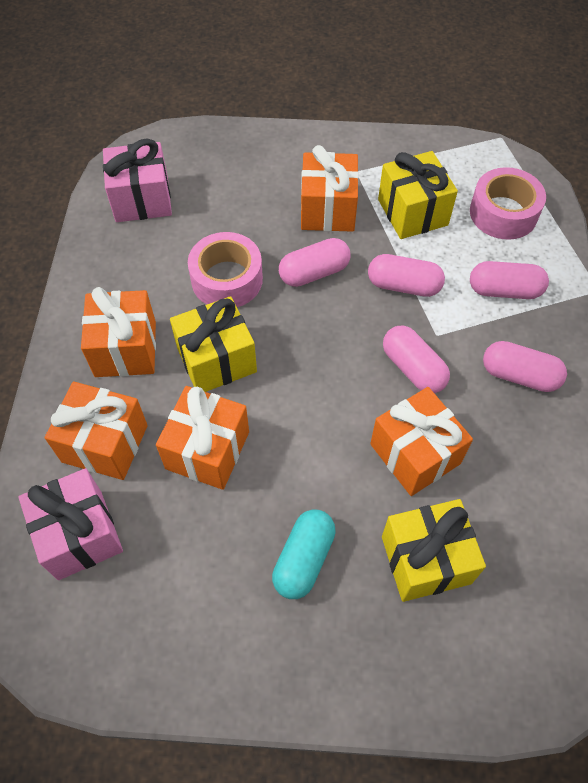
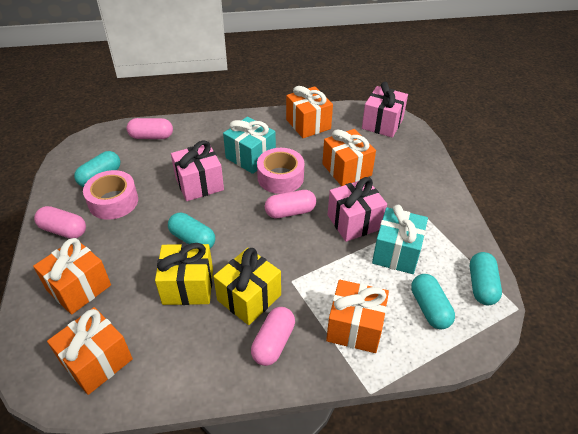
pink capsule: [279,238,350,287] [368,254,445,297] [383,326,450,393] [470,261,549,299] [483,341,567,392] = 5 -> [34,206,86,239] [126,118,173,139] [251,307,295,366] [265,190,316,218] = 4
pink gift: [18,468,123,580] [103,139,172,222] = 2 -> [171,140,224,201] [328,177,387,242] [362,82,408,138] = 3
turquoise capsule: [272,509,336,599] = 1 -> [74,151,120,187] [168,213,215,248] [411,274,455,329] [470,252,502,305] = 4
turquoise gift: none = 0 -> [223,117,276,174] [372,205,428,274] = 2
yellow gift: [170,296,257,392] [378,151,458,239] [382,499,486,602] = 3 -> [155,243,213,305] [213,248,281,325] = 2

